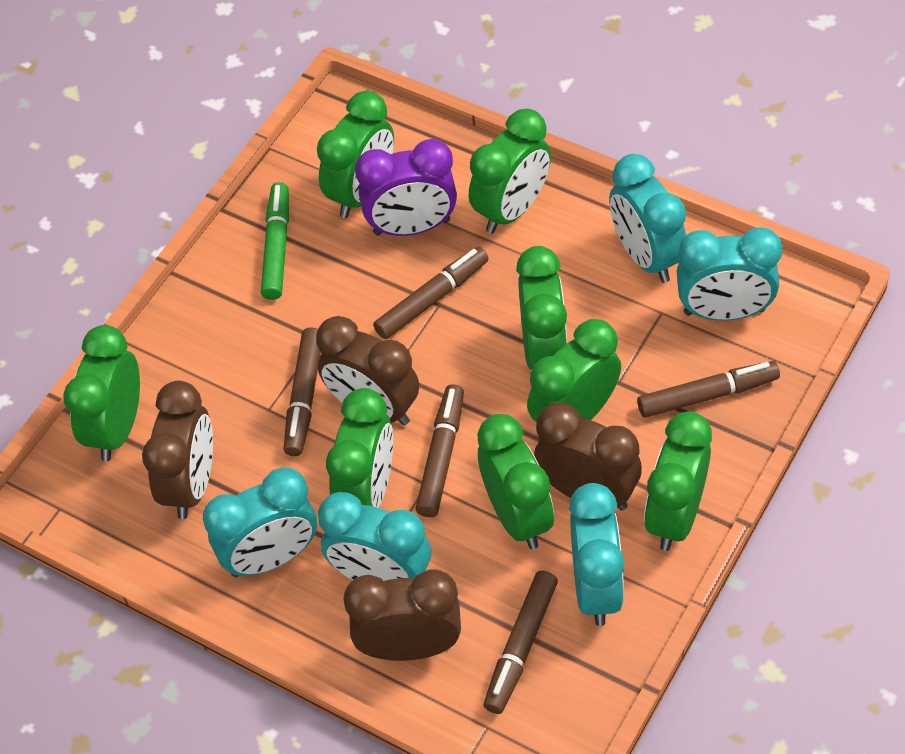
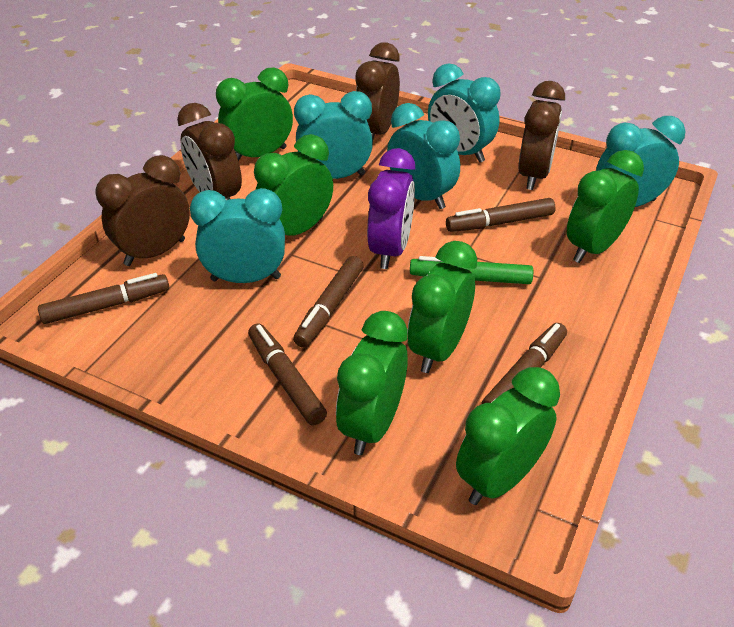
green clock: [63,325,140,461] [317,91,394,218] [326,388,393,508] [469,108,551,233] [477,414,554,549] [516,246,567,370] [527,319,621,422] [644,411,712,551] = 8 -> [216,67,293,161] [254,134,333,235] [336,311,408,455] [408,241,477,373] [456,367,560,505] [567,150,644,263] = 6

